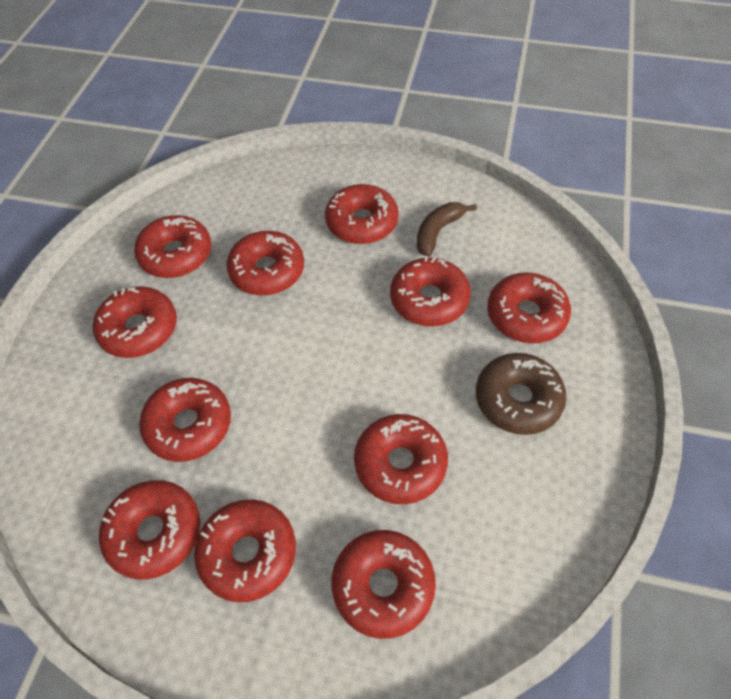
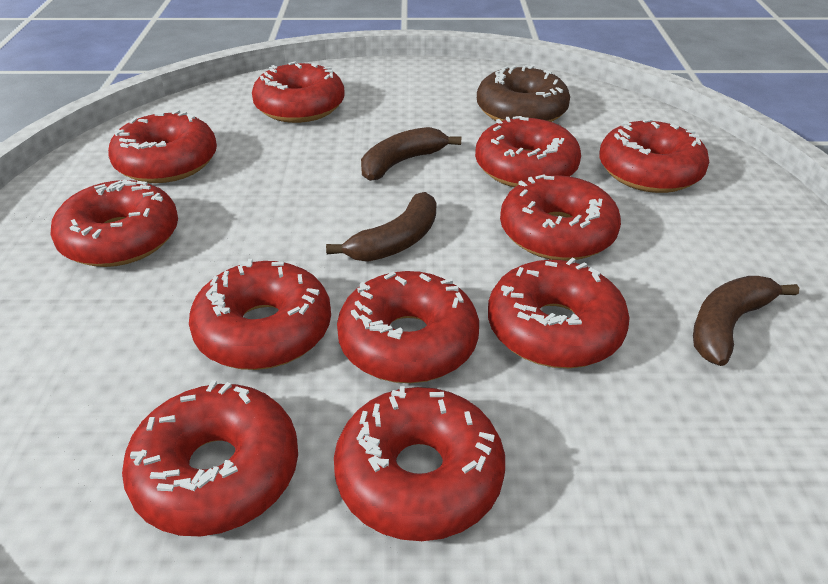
brown banana: [417,202,477,257] = 1 -> [326,192,436,262] [361,127,461,181] [693,276,799,366] = 3

